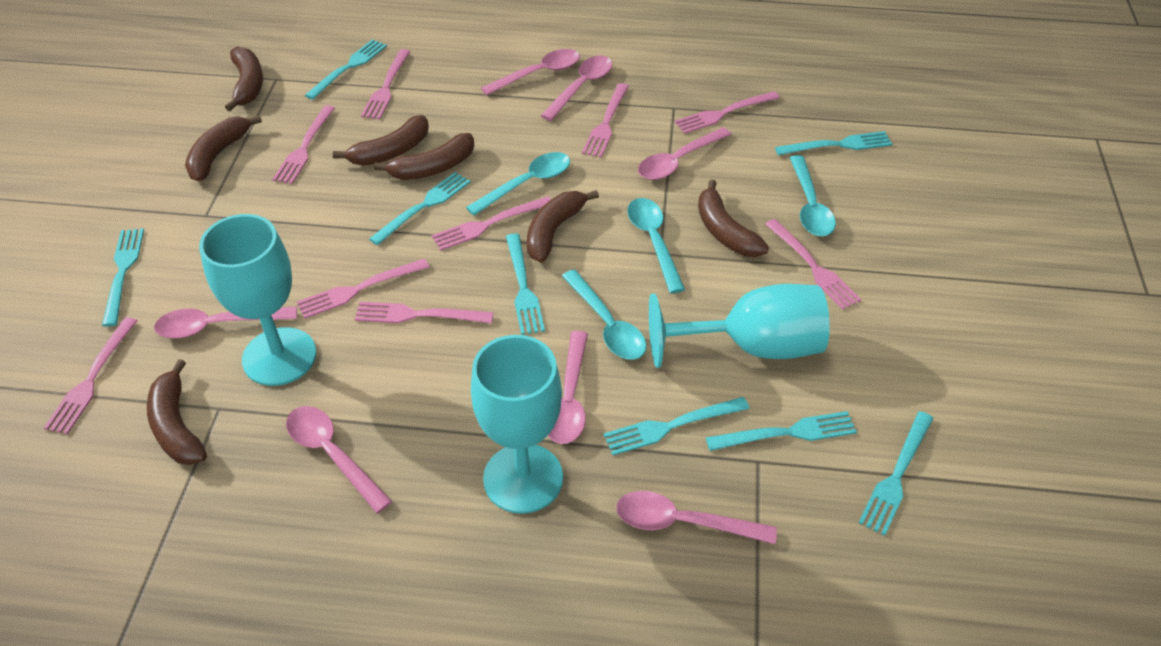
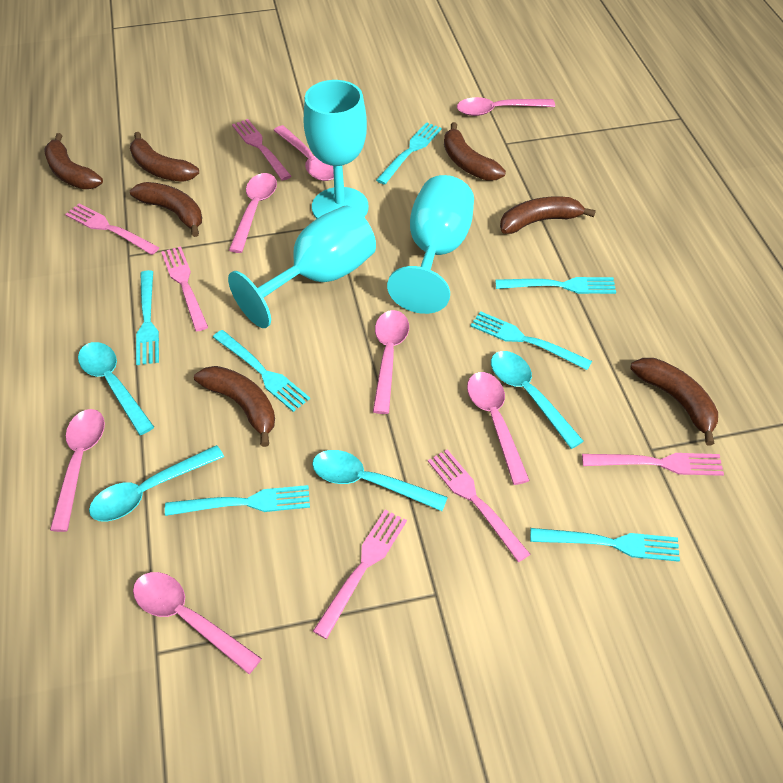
pink fork: [44,317,138,434] [272,105,335,184] [297,258,429,319] [355,302,494,323] [361,49,411,120] [432,196,551,251] [582,83,629,158] [674,91,780,134] [765,219,861,310] = 9 -> [65,204,159,255] [161,246,208,331] [232,119,291,181] [313,510,407,639] [428,449,530,562] [582,453,724,476] = 6
turquoise fork: [102,228,144,327] [305,39,387,100] [369,172,471,245] [506,233,545,335] [604,397,750,455] [706,411,857,451] [775,131,892,156] [858,411,934,536] = 8 -> [136,270,159,365] [165,485,310,516] [213,330,310,412] [376,122,442,184] [470,311,592,370] [495,277,616,294] [530,528,680,562] = 7

